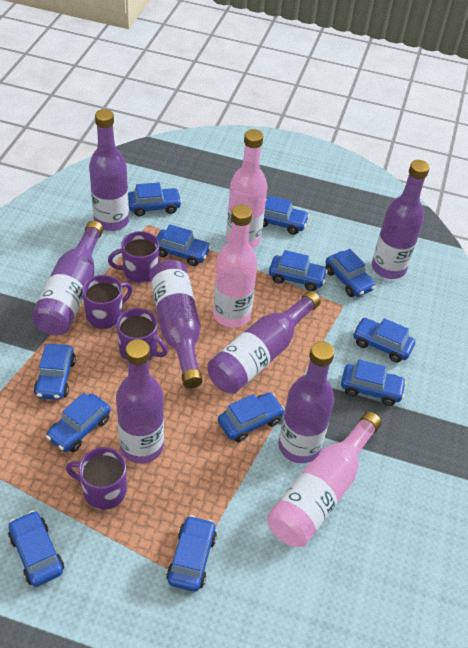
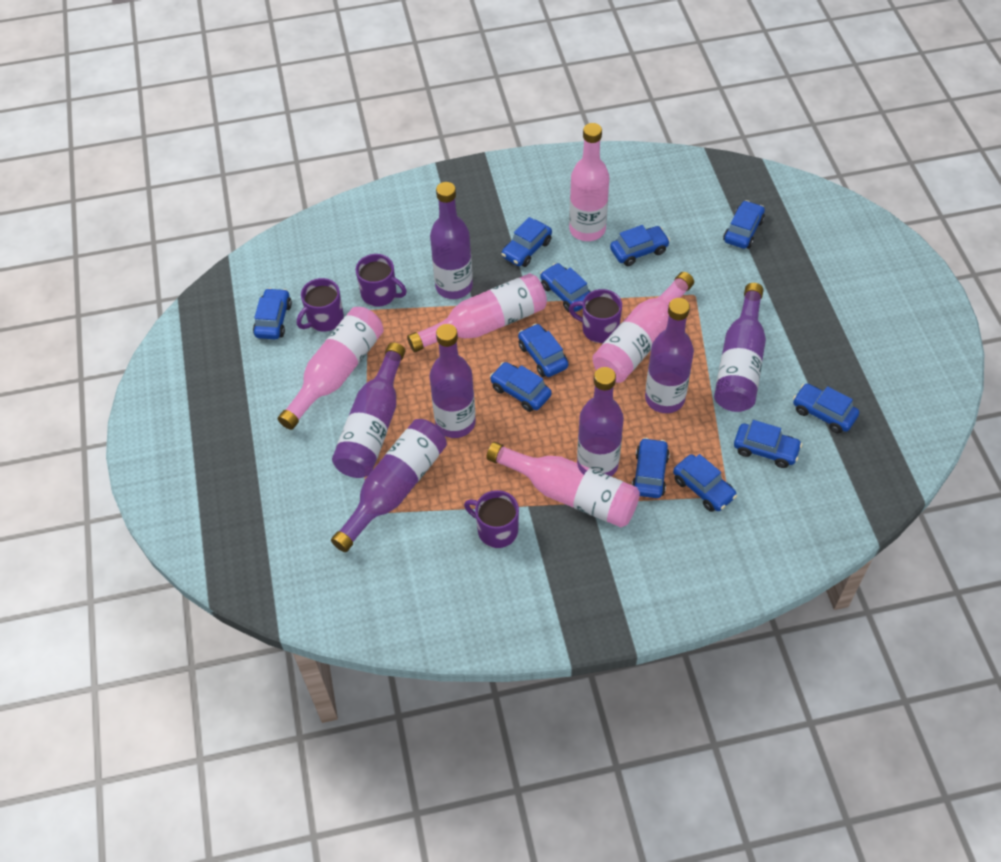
blue car: [8,510,64,587] [34,344,76,400] [46,393,111,452] [128,182,182,216] [156,224,211,266] [166,515,217,592] [218,392,285,442] [263,195,309,235] [269,250,328,291] [325,249,376,297] [341,360,406,406] [353,318,415,363] = 12 -> [253,288,292,339] [490,362,552,412] [501,217,552,267] [518,324,568,377] [540,263,591,312] [610,225,670,266] [632,438,670,498] [673,454,737,512] [723,200,765,249] [734,420,802,468] [793,384,859,434] = 11
pink bottle: [213,205,257,328] [226,129,267,248] [267,412,382,547] = 3 -> [278,307,384,430] [407,273,547,352] [486,442,640,527] [569,123,609,241] [592,272,694,383] = 5

